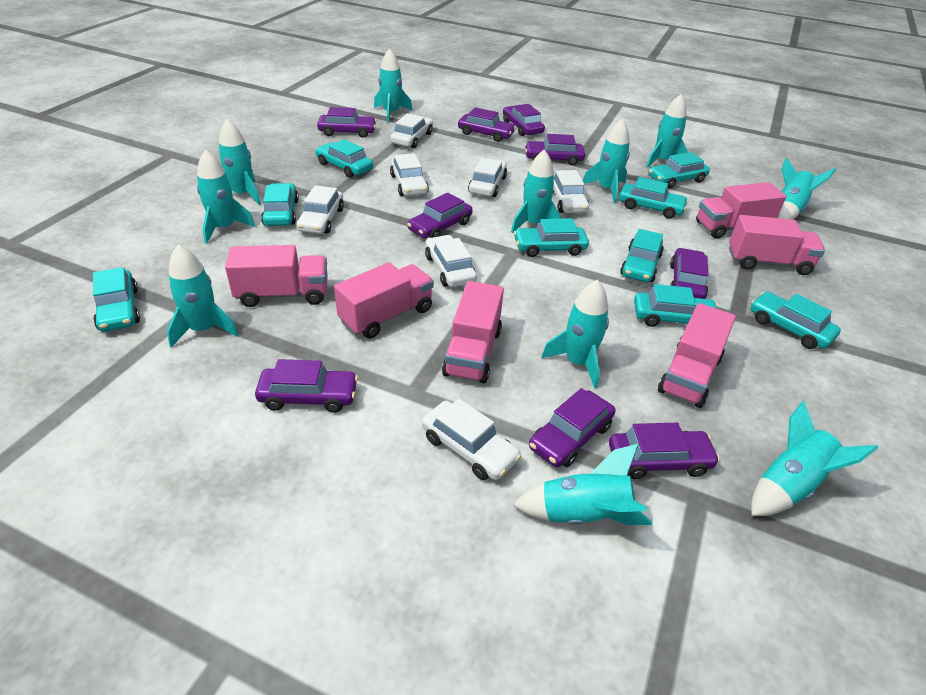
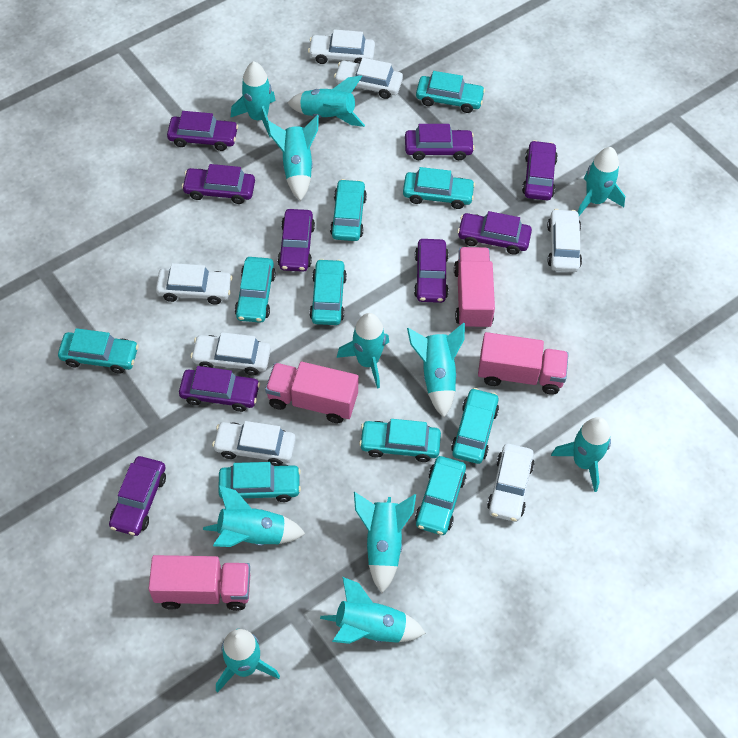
pink truck: [225,245,328,307] [334,262,434,339] [442,281,504,383] [658,303,736,408] [696,182,786,239] [729,215,825,275] = 6 -> [149,555,250,611] [265,362,359,423] [454,247,495,329] [478,332,569,395] = 4
turquoise car: [93,267,140,332] [261,183,299,226] [315,139,373,178] [514,218,589,257] [619,177,689,219] [620,229,664,282] [634,284,718,327] [649,152,710,188] [750,292,841,349] = 9 -> [58,328,139,374] [218,462,301,502] [235,257,276,323] [309,259,347,325] [330,179,367,241] [359,419,441,462] [403,167,475,209] [415,456,466,535] [416,71,485,113] [451,388,499,464] = 10

